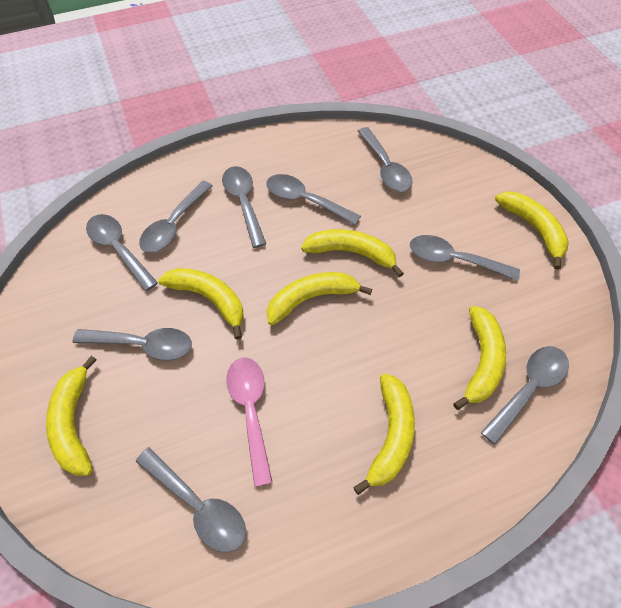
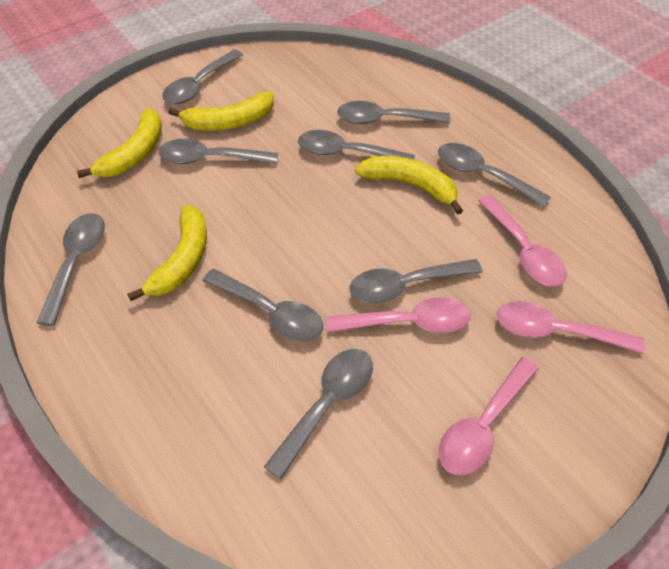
pink spoon: [226,358,273,487] = 1 -> [326,297,471,333] [439,357,539,475] [478,195,566,287] [496,301,645,354] = 4
yellow banana: [46,356,97,476] [158,268,244,340] [266,272,372,326] [301,229,404,277] [353,373,415,495] [453,306,506,410] [495,192,569,270] = 7 -> [77,108,162,178] [127,205,207,301] [168,92,274,131] [355,156,463,215] = 4

